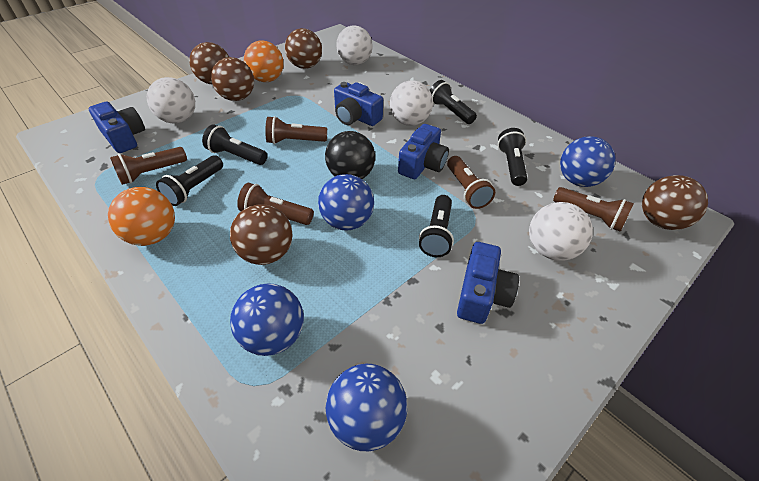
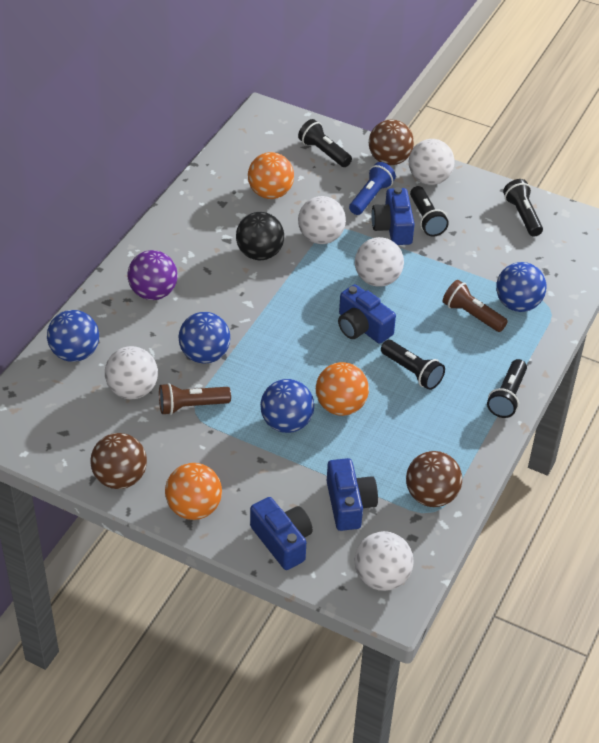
blue flashlight: none = 0 -> [349,162,396,215] = 1
brown ball: [189,42,229,84] [211,57,254,101] [230,204,293,265] [285,28,322,69] [642,175,708,230] = 5 -> [90,433,147,489] [369,119,414,165] [406,451,462,507] = 3
brown flashlight: [110,147,187,185] [237,183,314,225] [265,116,327,144] [447,156,495,209] [553,187,634,232] = 5 -> [159,383,231,415] [443,280,508,332] = 2
orange ball: [108,187,175,246] [244,40,284,82] = 2 -> [165,463,222,520] [248,152,294,199] [316,362,369,416] = 3
purple ball: none = 0 -> [127,250,178,300] = 1
white ball: [147,77,195,123] [336,25,373,65] [390,80,433,126] [529,202,593,261] = 4 -> [105,346,158,399] [298,196,346,244] [354,531,414,591] [355,237,404,287] [409,139,455,185] = 5

